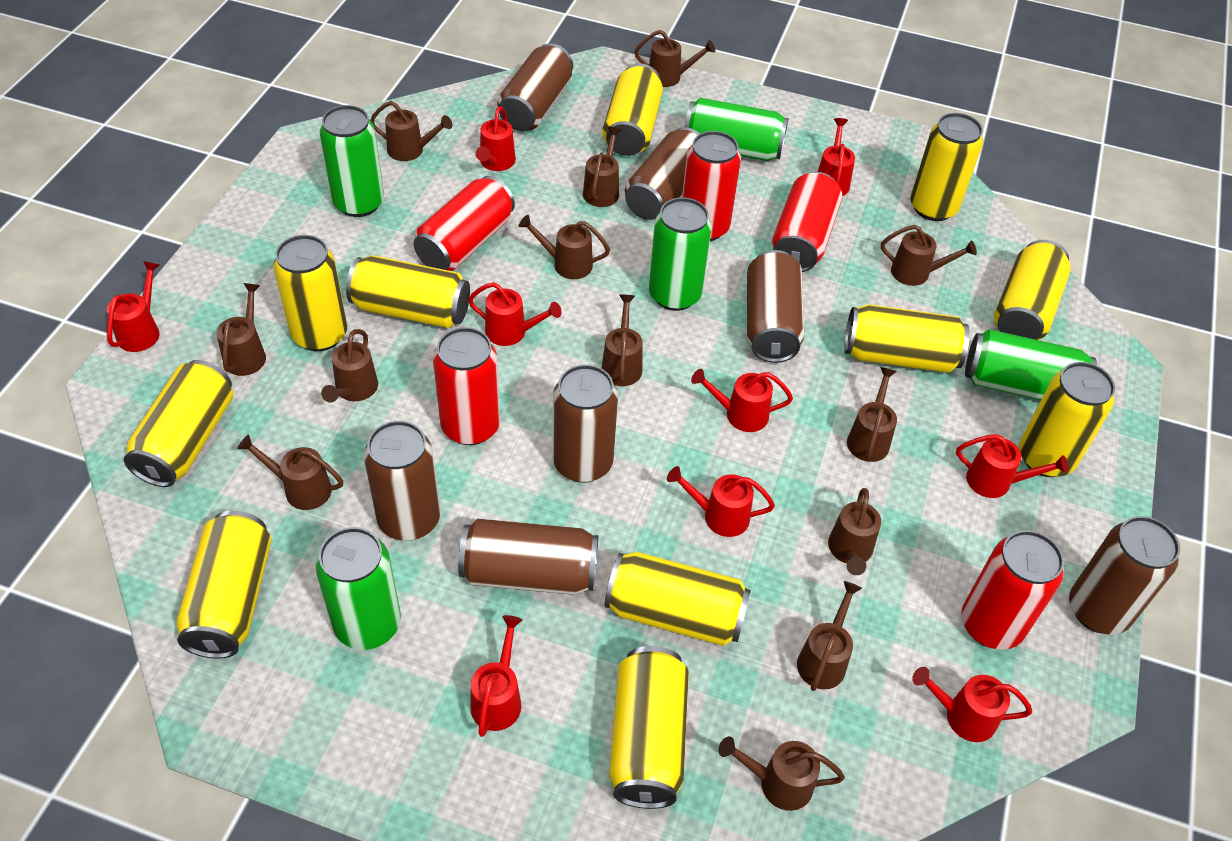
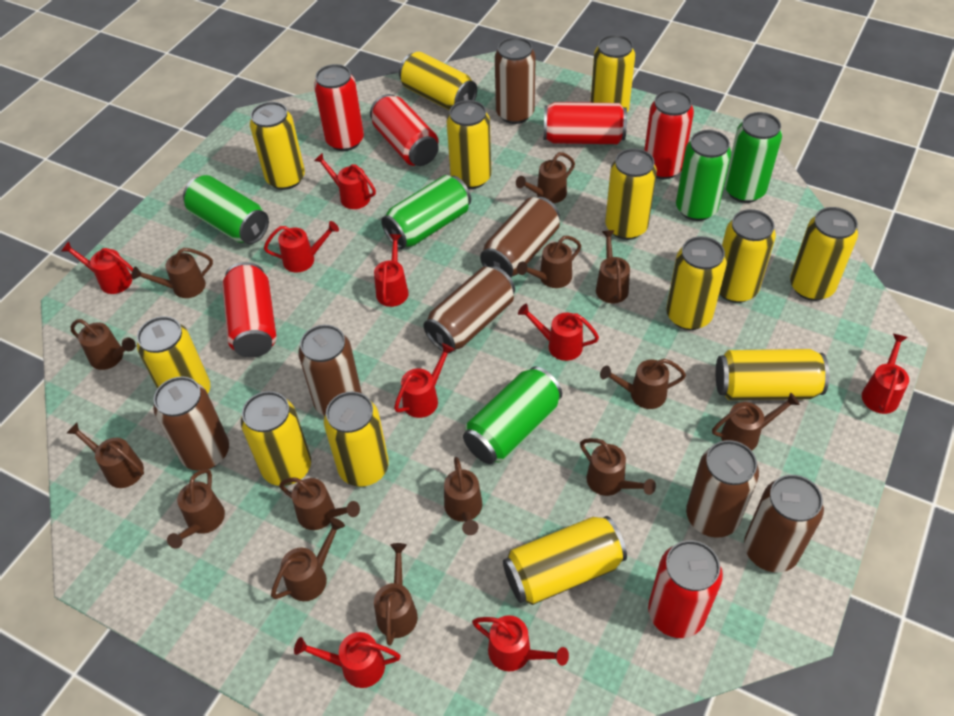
brown watering can: [216,283,266,376] [237,434,343,510] [321,329,378,403] [370,101,452,161] [518,215,610,279] [583,127,622,207] [601,294,643,386] [635,30,715,87] [718,736,845,811] [797,581,862,691] [828,488,881,575] [847,367,897,462] [881,225,977,286] = 13 -> [66,423,144,488] [71,319,136,370] [132,248,213,298] [167,469,225,549] [271,518,345,601] [279,477,360,530] [374,543,418,646] [444,457,482,535] [516,152,575,203] [517,236,581,288] [580,438,656,496] [596,230,630,303] [600,359,686,409] [712,393,800,451] = 14
red can: [414,176,515,271] [433,327,500,445] [682,131,741,241] [772,172,842,272] [961,530,1064,650] = 5 -> [222,262,277,358] [314,64,364,151] [370,94,439,166] [544,102,627,144] [644,90,694,179] [648,540,723,638] = 6
yellow can: [124,360,233,487] [176,511,271,659] [273,235,347,351] [346,255,470,328] [602,63,663,156] [605,552,751,646] [609,646,689,809] [844,304,970,373] [910,113,983,221] [994,240,1071,340] [1019,362,1115,477] = 11 -> [137,316,210,393] [241,391,311,486] [250,102,305,190] [324,391,389,487] [399,52,477,111] [446,100,491,189] [503,516,627,605] [590,35,635,112] [605,148,657,240] [666,236,727,330] [716,349,829,400] [719,209,776,303] [790,207,858,301] = 13

